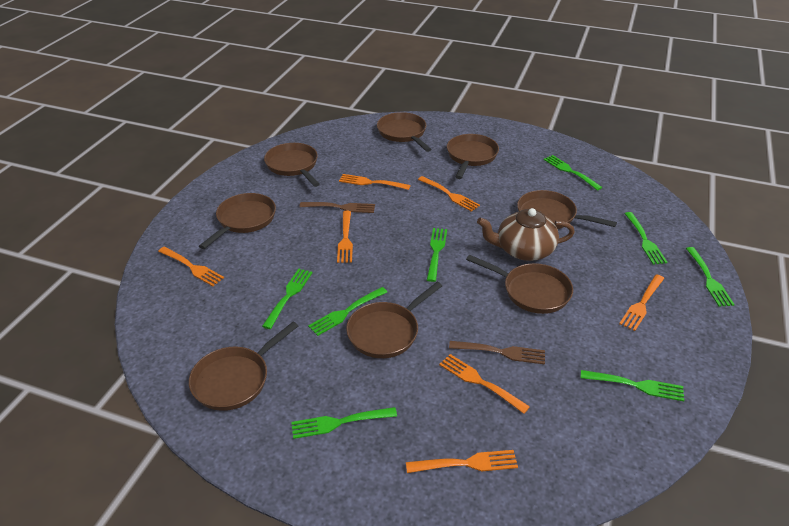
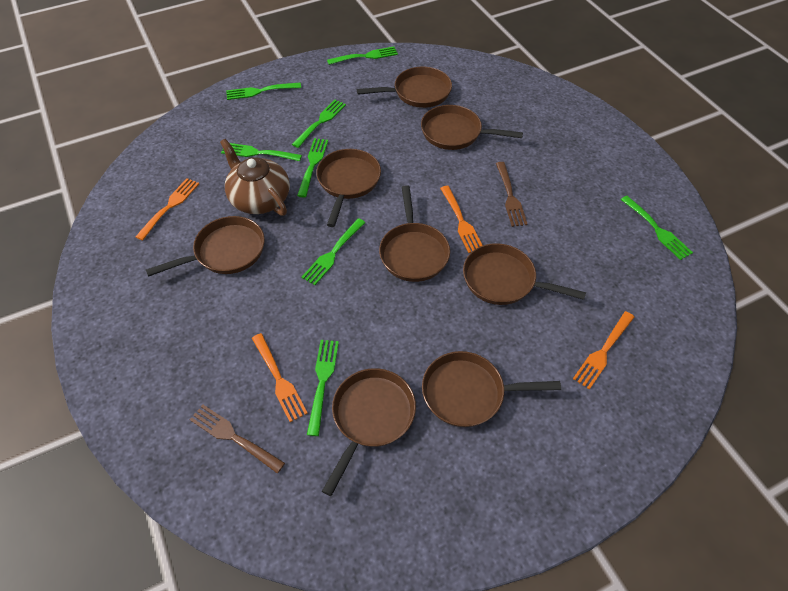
orange fork: [158,247,224,286] [337,211,353,263] [339,174,411,190] [406,450,518,473] [418,176,480,212] [439,354,530,414] [619,274,664,331] = 7 -> [135,178,199,241] [252,333,308,422] [440,186,483,253] [573,311,634,390] = 4

